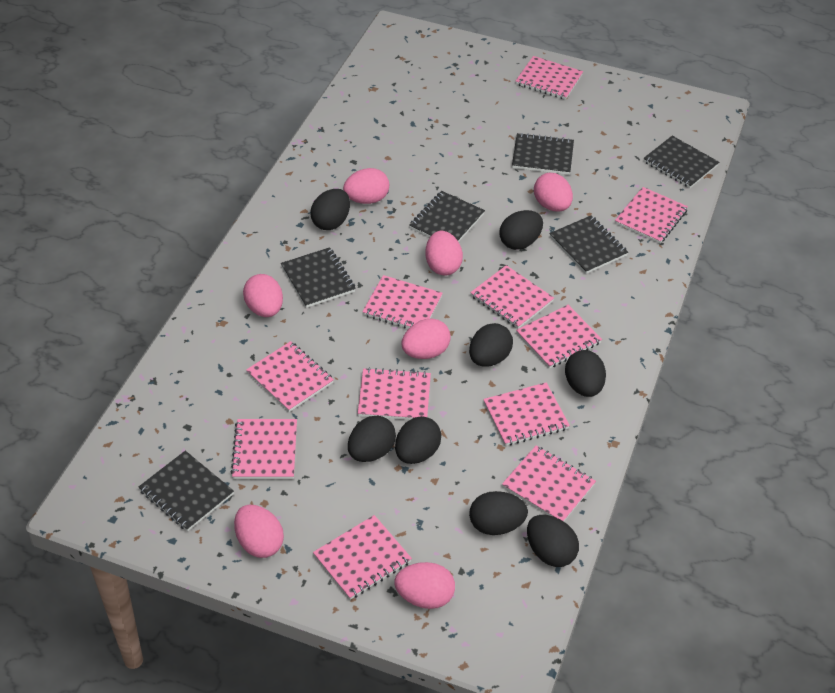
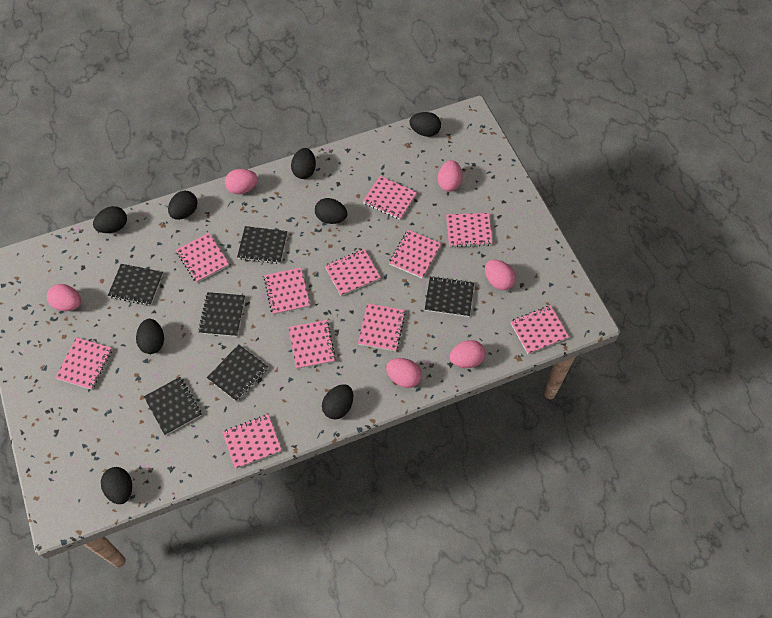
pink egg: [234,505,284,558] [243,274,283,317] [343,168,389,204] [394,562,455,609] [402,319,451,359] [425,231,463,276] [534,173,573,212] = 7 -> [47,284,81,311] [225,169,258,194] [386,358,422,388] [438,160,463,192] [449,340,485,368] [485,260,516,290] = 6

